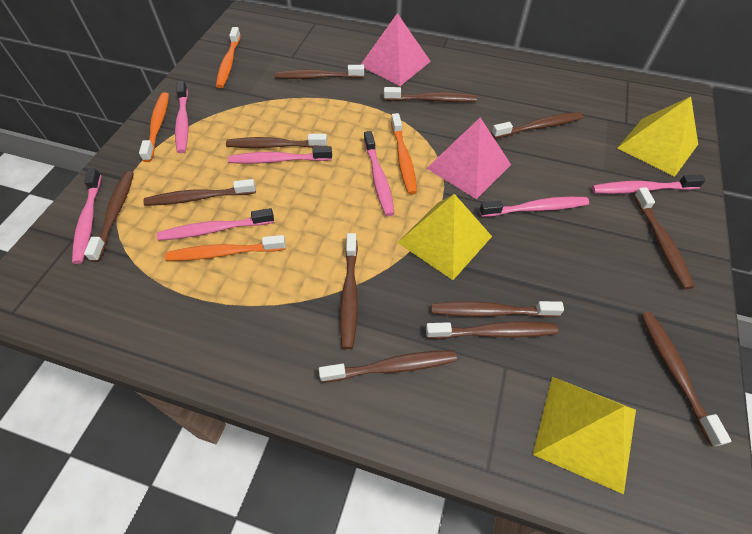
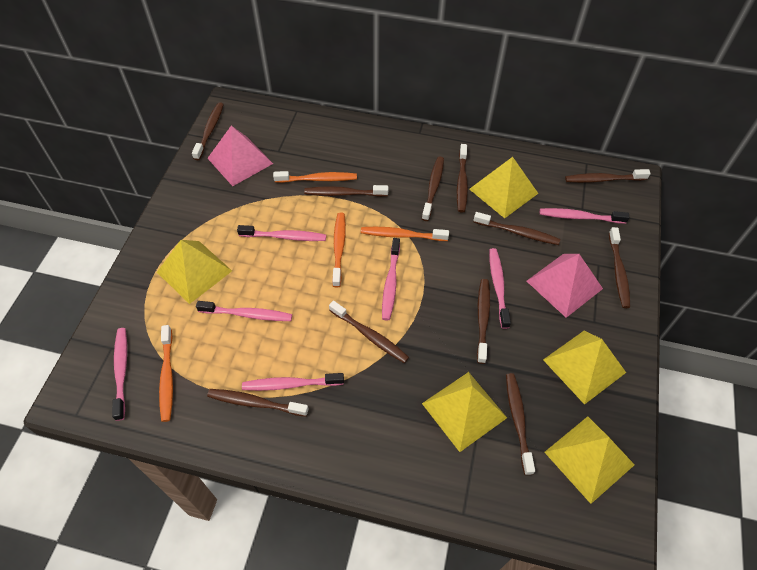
brown toothbrush: [84,171,134,262] [143,179,256,206] [226,134,327,148] [275,65,364,79] [319,350,457,383] [340,233,358,349] [384,87,477,102] [426,321,558,339] [431,301,564,317] [492,112,583,138] [634,187,694,289] [641,312,731,447] = 12 -> [192,102,224,160] [207,389,308,417] [304,185,388,197] [329,301,409,363] [422,157,444,221] [457,144,468,213] [474,212,560,245] [477,279,490,364] [506,373,535,475] [565,169,651,183] [609,227,630,308] = 11
yellow pyramid: [397,194,492,280] [533,377,636,494] [618,97,698,177] = 3 -> [157,240,232,304] [422,372,507,452] [469,157,538,218] [543,330,626,405] [544,416,635,504] = 5

